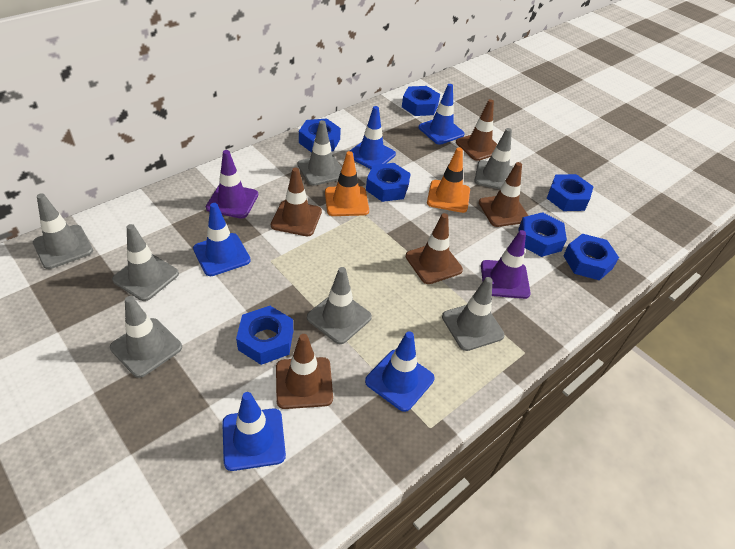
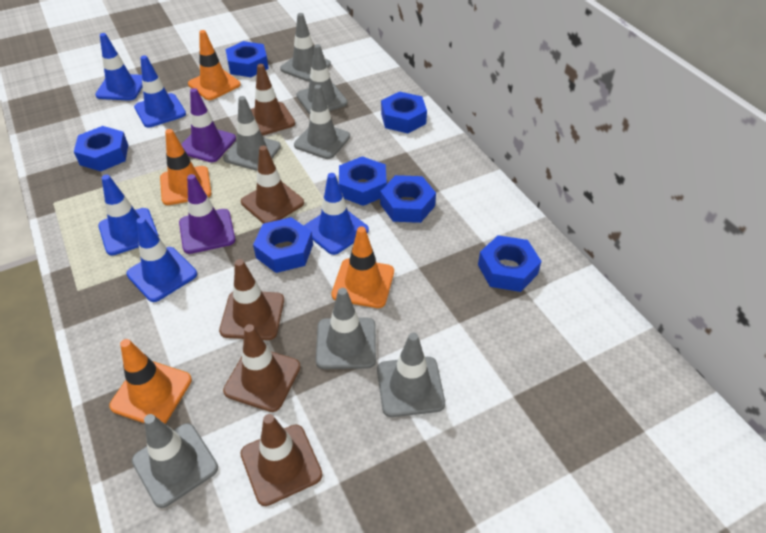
orange traffic cone: [325,151,369,216] [427,147,470,213] = 2 -> [109,339,192,424] [160,129,211,205] [188,30,241,100] [331,226,394,308] = 4

